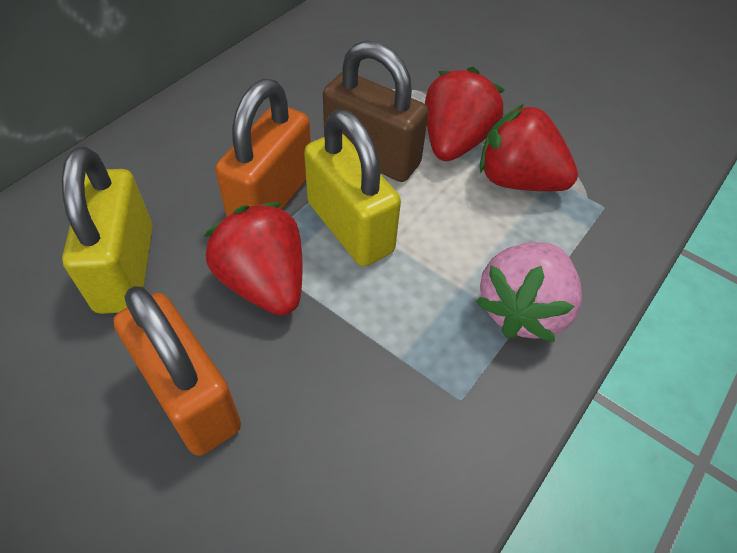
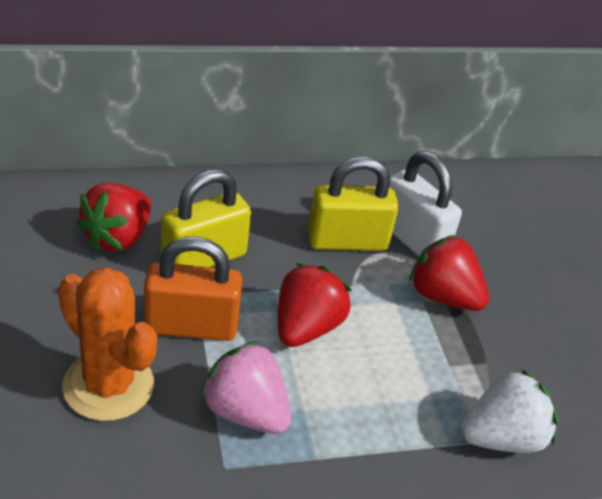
brown padlock: [323,40,429,182] = 1 -> none = 0
orange cactus: none = 0 -> [58,267,157,421] = 1
orange padlock: [113,286,241,456] [215,79,311,217] = 2 -> [144,236,242,341] = 1
white padlock: none = 0 -> [389,151,462,256] = 1
white strawberry: none = 0 -> [461,369,558,453] = 1

